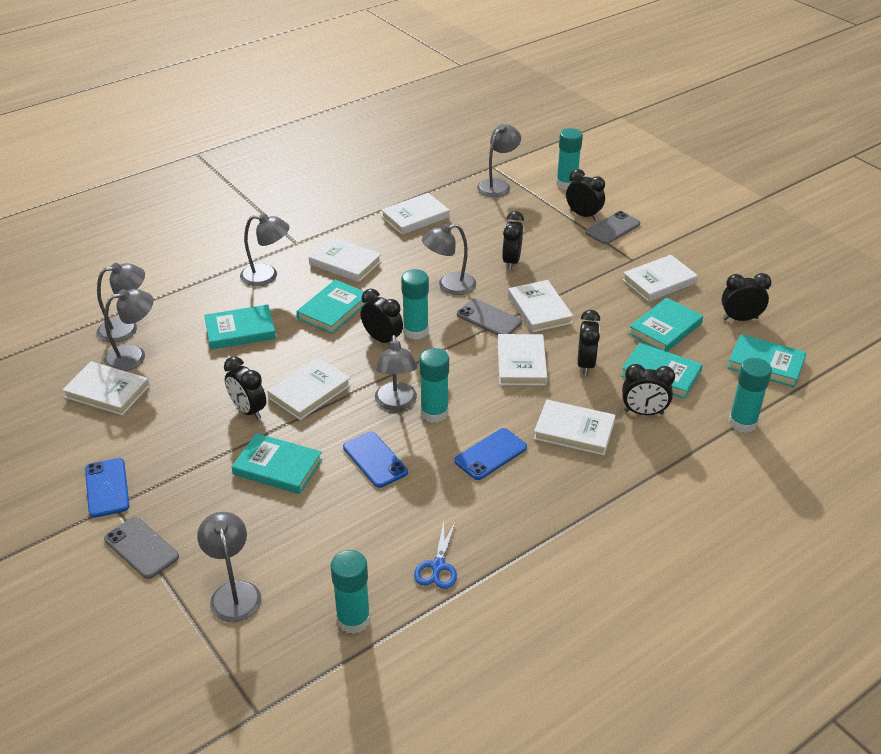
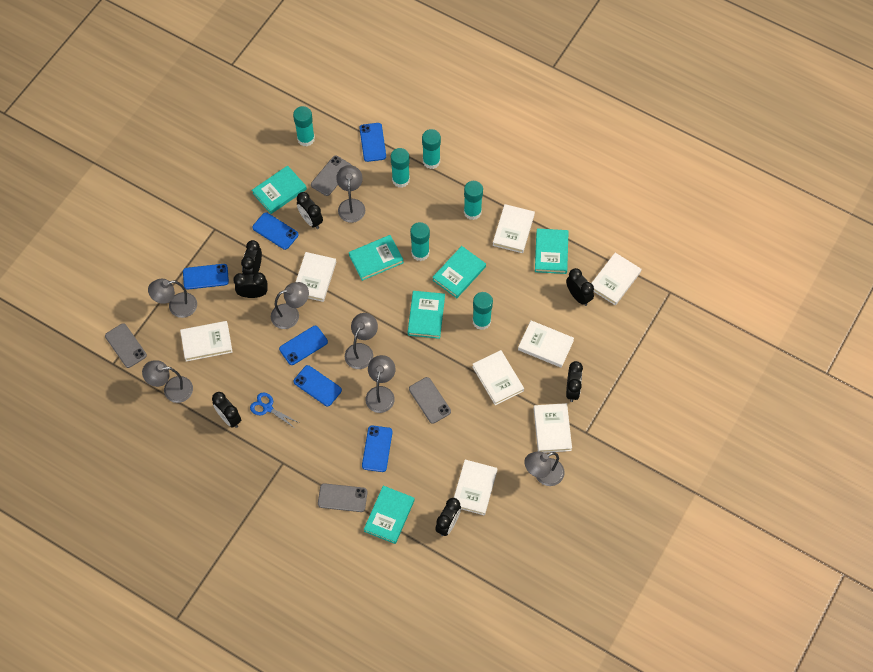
blue phone: [85,458,130,518] [343,432,408,488] [454,428,527,480] = 3 -> [183,264,229,290] [252,212,299,250] [279,326,328,365] [293,365,342,406] [360,123,386,162] [362,425,393,472] = 6
grey phone: [104,517,179,579] [457,299,522,336] [585,211,640,244] = 3 -> [105,323,147,368] [311,156,351,196] [318,483,367,512] [409,377,451,424] = 4
turquoise glue stick: [330,550,370,634] [401,269,429,340] [419,348,449,423] [556,128,583,190] [729,358,772,433] = 5 -> [293,106,315,146] [391,148,410,188] [410,222,430,261] [422,129,441,169] [464,181,483,220] [472,292,493,330] = 6

